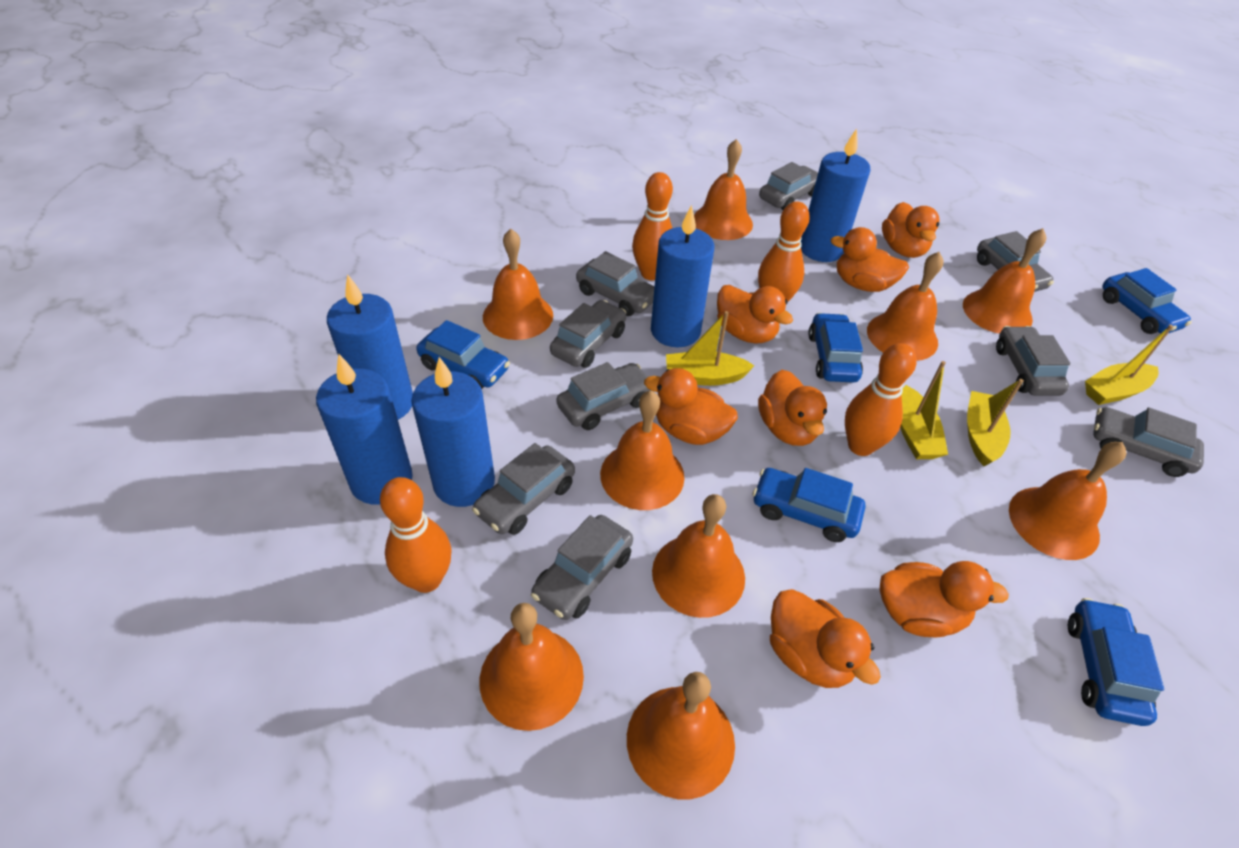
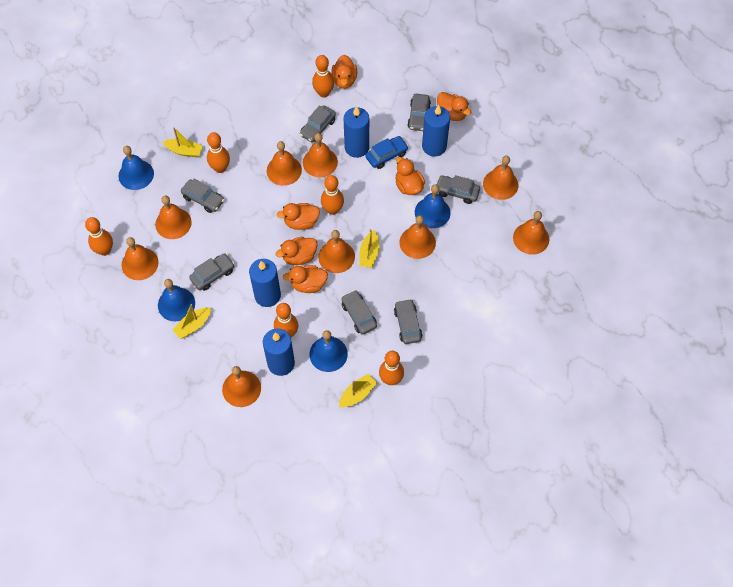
blue bell: none = 0 -> [119,146,154,190] [158,279,195,321] [309,330,348,372] [415,185,451,228] = 4
blue candle: [316,354,413,505] [327,274,413,420] [411,357,495,507] [651,205,714,347] [801,129,871,262] = 5 -> [249,259,281,307] [263,328,295,376] [344,106,369,158] [422,105,450,157] = 4
blue car: [416,320,510,389] [753,468,865,542] [808,313,863,383] [1068,598,1164,726] [1102,268,1192,334] = 5 -> [365,136,409,169] = 1
grey car: [472,443,575,535] [531,515,633,620] [550,300,626,368] [556,362,652,430] [576,251,654,316] [759,162,818,210] [977,231,1054,292] [996,326,1071,396] [1093,407,1204,477] = 9 -> [181,178,224,213] [189,253,235,291] [300,105,336,142] [341,290,377,335] [394,299,423,344] [407,94,431,131] [437,175,480,204] = 7
orange bowling pin: [380,477,452,593] [632,172,673,280] [758,201,810,302] [845,343,917,456] = 4 -> [85,217,113,256] [207,132,230,173] [274,303,298,337] [312,55,334,97] [321,175,344,215] [379,351,404,385] = 6
orange duck: [644,368,738,445] [717,285,793,344] [758,370,827,446] [770,589,881,688] [830,227,909,292] [880,561,1009,637] [882,202,940,258] = 7 -> [275,237,317,265] [277,203,320,230] [283,265,328,293] [331,55,357,89] [396,157,425,195] [437,92,472,121] = 6

